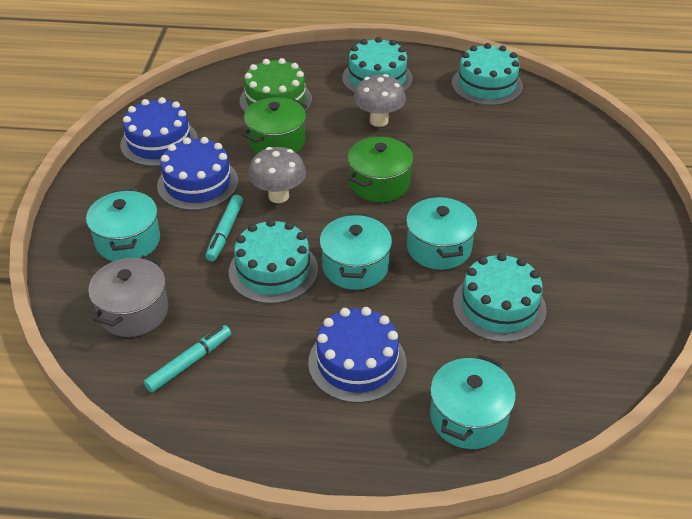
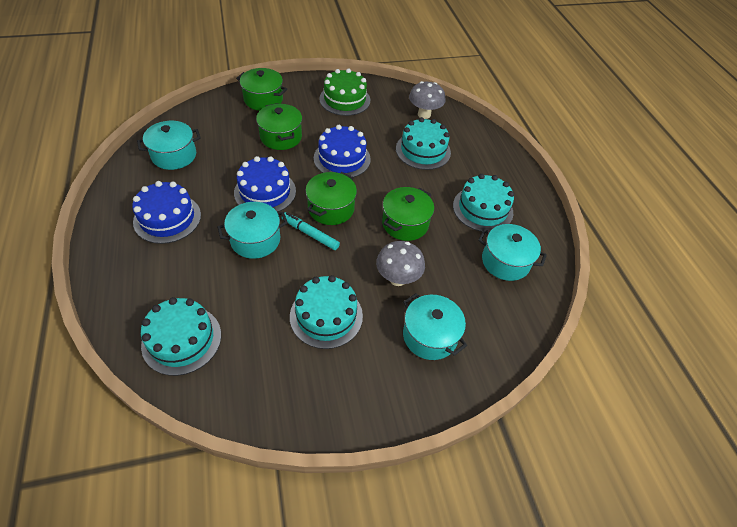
green pot: [242,97,307,154] [348,137,413,202] = 2 -> [236,68,287,111] [256,103,302,150] [306,172,357,225] [382,187,434,241] = 4
grey pot: [88,255,168,337] = 1 -> none = 0
turquoise marker: [144,325,231,392] [205,195,243,261] = 2 -> [282,212,340,250] = 1

